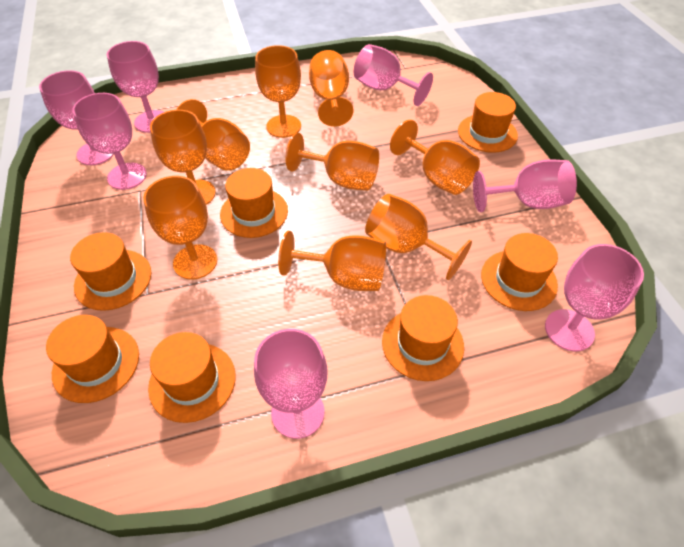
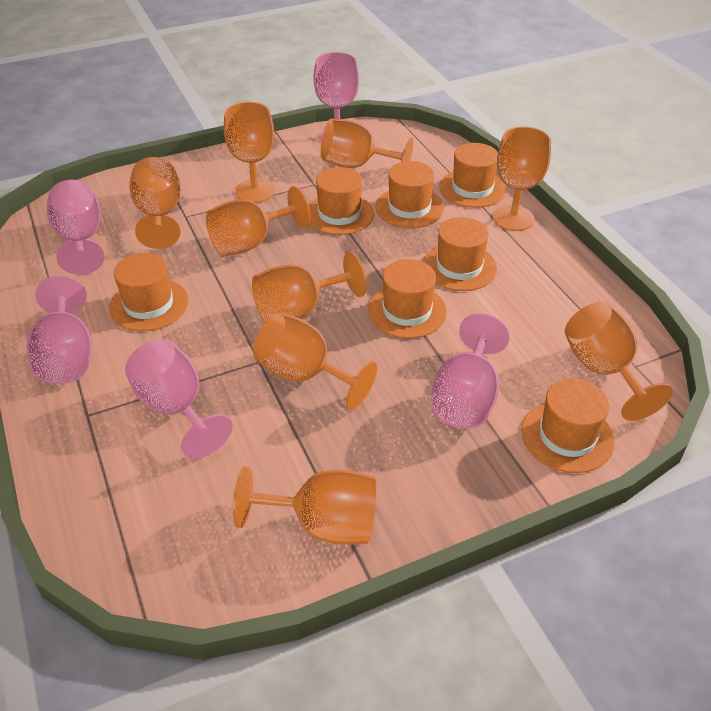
pink goblet: [39,70,114,165] [72,93,147,190] [107,41,164,133] [254,329,328,439] [354,44,433,106] [473,159,577,212] [545,244,644,351] = 7 -> [27,275,92,384] [47,180,105,275] [125,339,233,459] [314,52,359,141] [431,313,510,429] = 5

